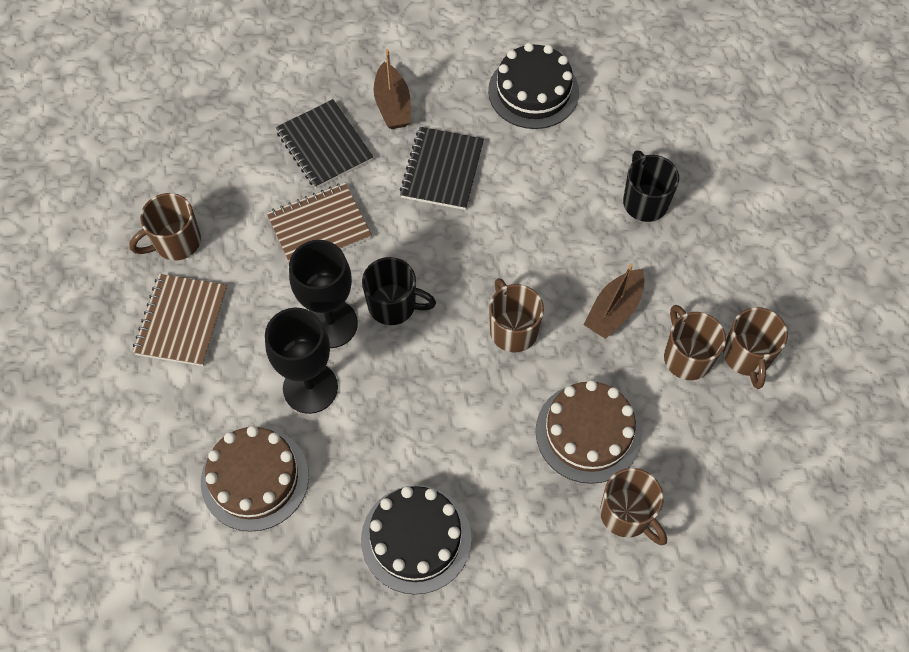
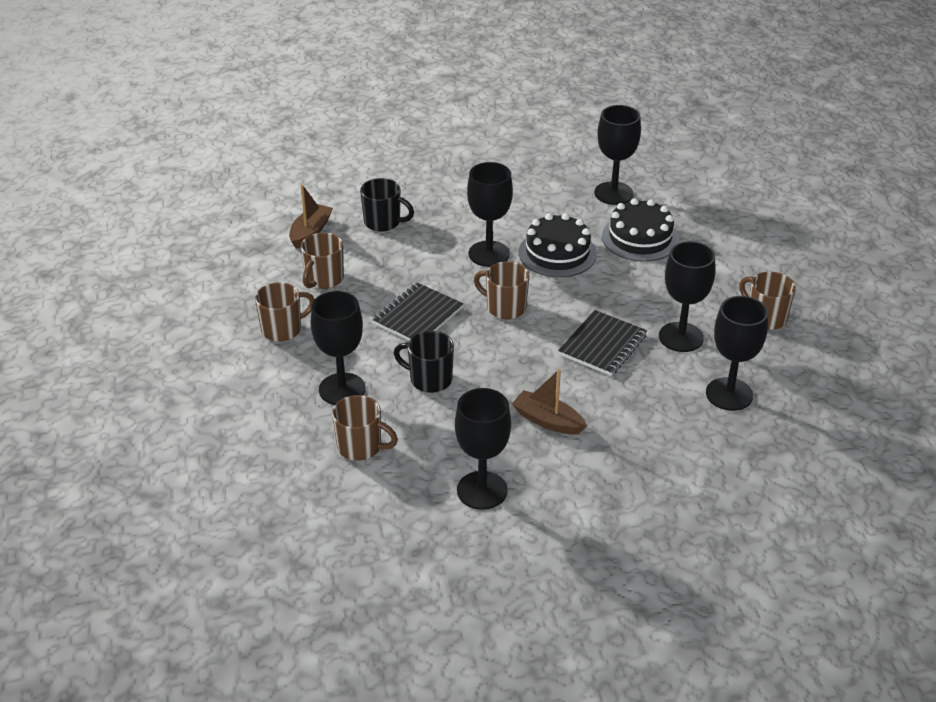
black goblet: [265,308,338,414] [289,240,358,348] = 2 -> [311,291,366,405] [455,388,511,510] [467,162,513,267] [594,105,641,205] [659,241,716,352] [706,296,768,411] = 6
brown cake: [201,426,309,532] [536,380,642,484] = 2 -> none = 0
brown notebook: [133,274,227,366] [266,183,372,262] = 2 -> none = 0

